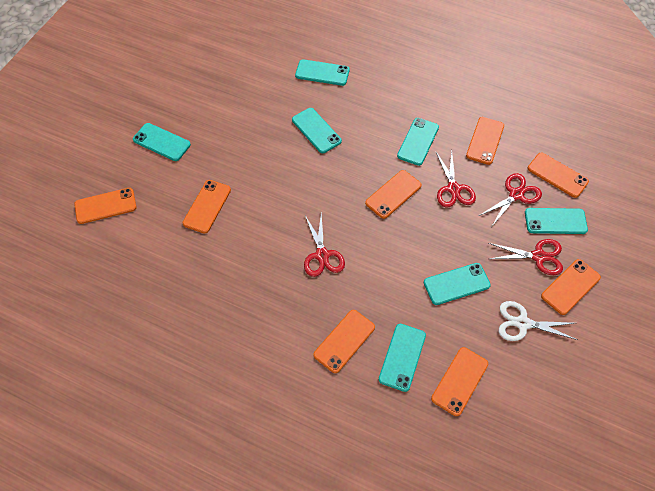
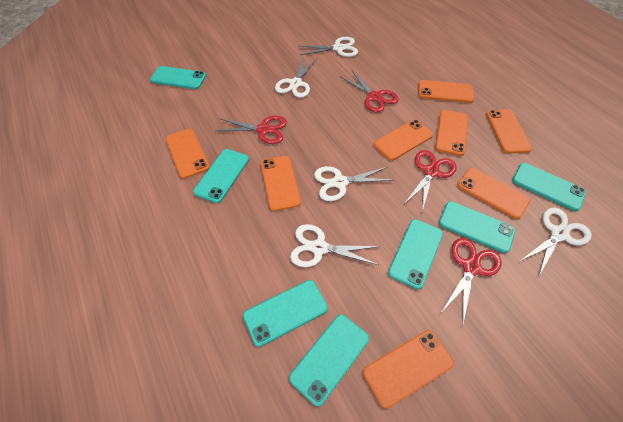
white scissors: [499,301,578,341] = 1 -> [275,59,317,98] [290,224,380,267] [300,37,358,57] [314,166,393,201] [520,208,592,277] = 5

